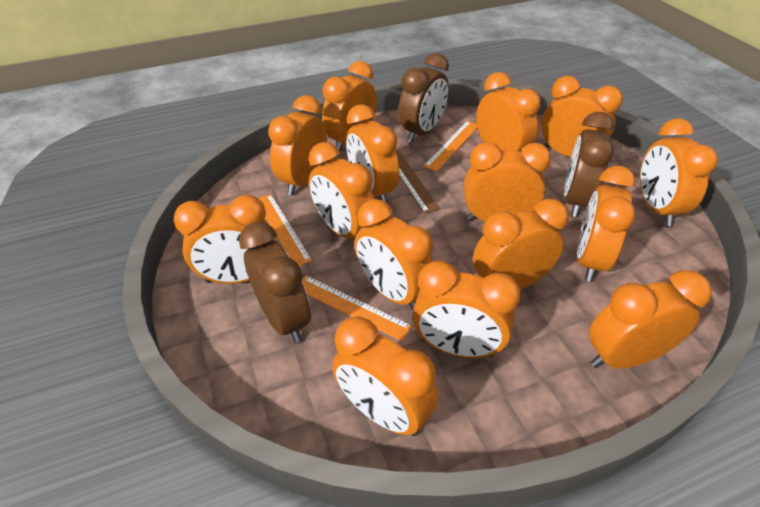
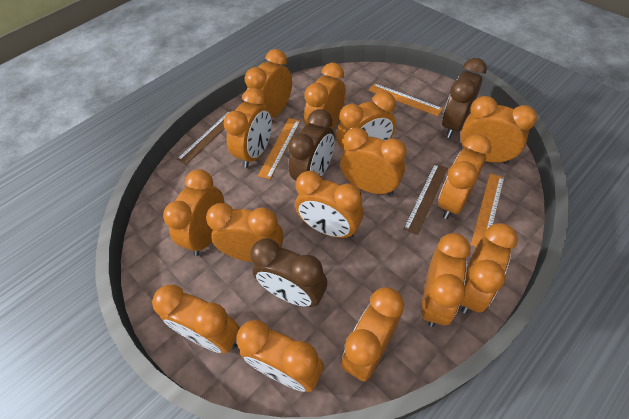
brown ruler: [396,150,440,213] = 1 -> [177,110,231,165] [404,164,448,235] = 2

